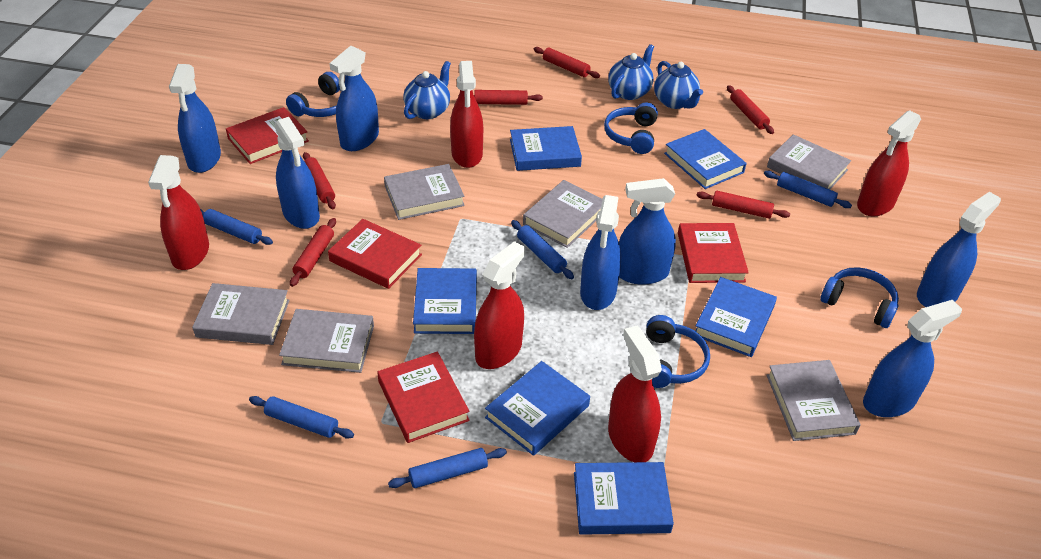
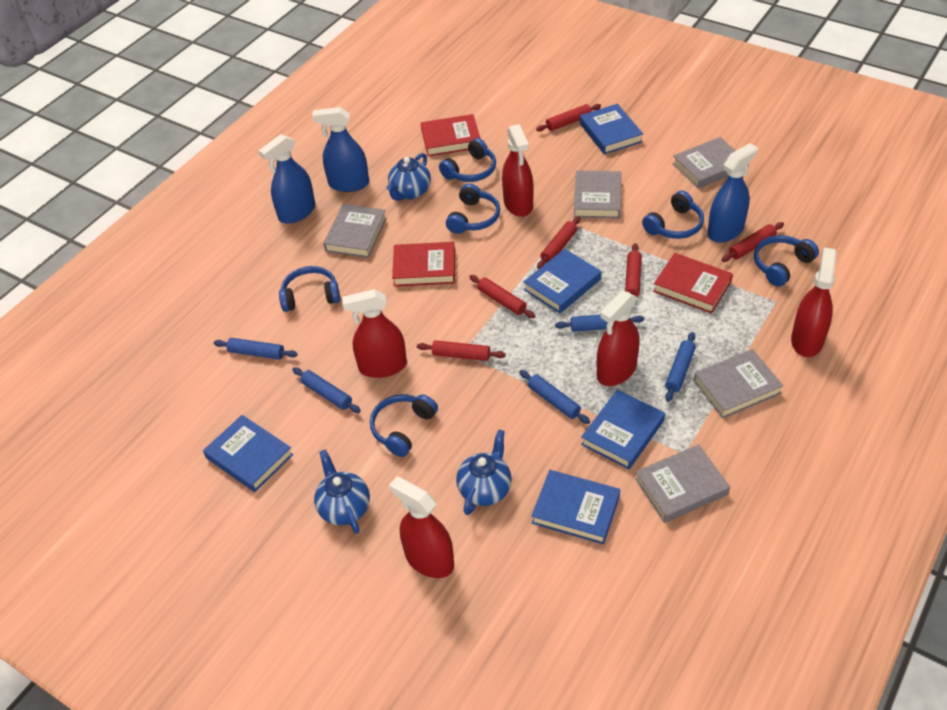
blue book: [413,268,477,334] [485,361,590,456] [510,126,582,171] [574,462,674,535] [664,129,747,189] [695,277,777,357] = 6 -> [203,415,293,492] [523,249,601,313] [531,470,620,545] [580,104,643,154] [581,390,665,469] = 5
blue headphones: [286,72,340,117] [604,103,658,154] [646,315,710,388] [820,267,899,328] = 4 -> [279,266,340,312] [370,394,438,457] [439,138,496,182] [446,184,500,234] [642,190,704,239] [754,235,819,287] = 6
blue spray bottle: [169,64,221,173] [274,117,320,229] [329,46,379,151] [580,195,621,310] [619,178,676,285] [863,300,962,417] [917,192,1001,307] = 7 -> [258,134,315,224] [312,107,369,192] [707,143,758,243] = 3
grey book: [192,283,290,345] [279,309,374,373] [384,164,465,220] [523,180,603,248] [766,360,860,441] [767,134,851,190] = 6 -> [323,204,387,258] [574,171,621,218] [635,444,730,523] [673,137,735,189] [693,349,784,419] = 5
red book: [226,107,309,164] [328,219,422,289] [377,351,470,443] [678,223,749,283] = 4 -> [392,242,455,287] [421,114,481,157] [653,253,733,314] = 3

